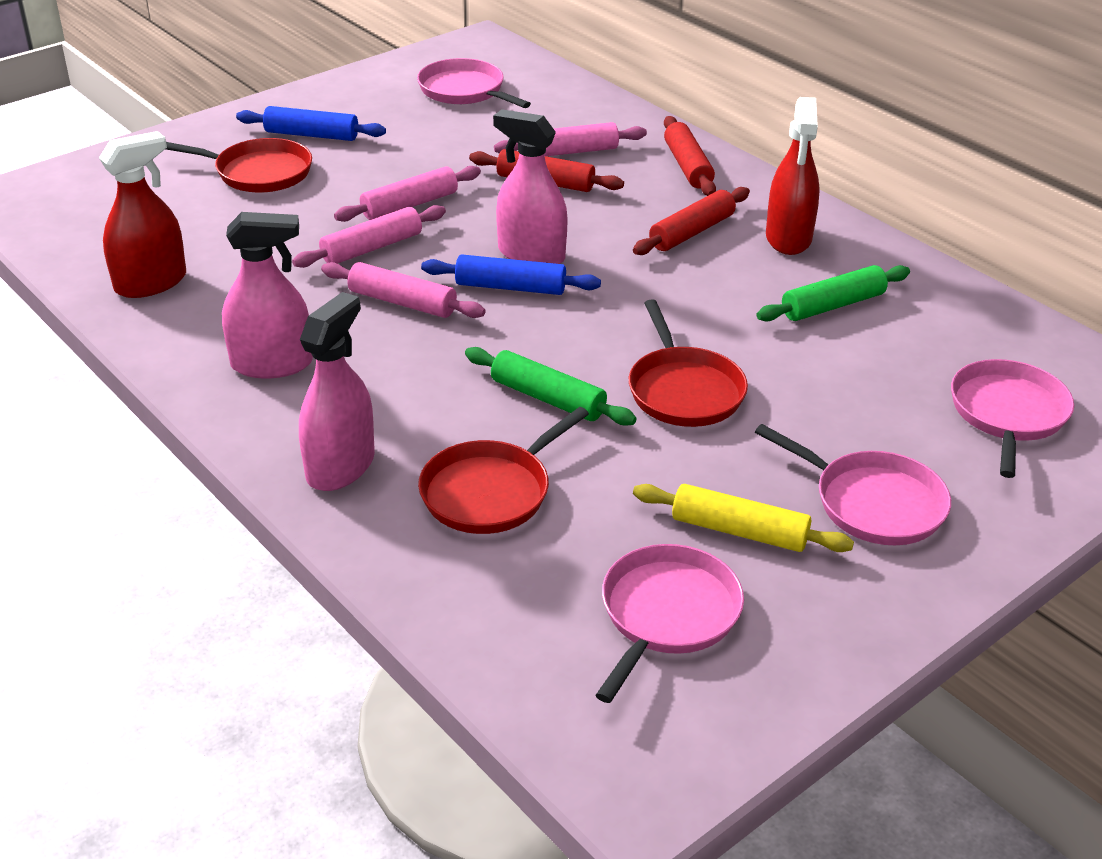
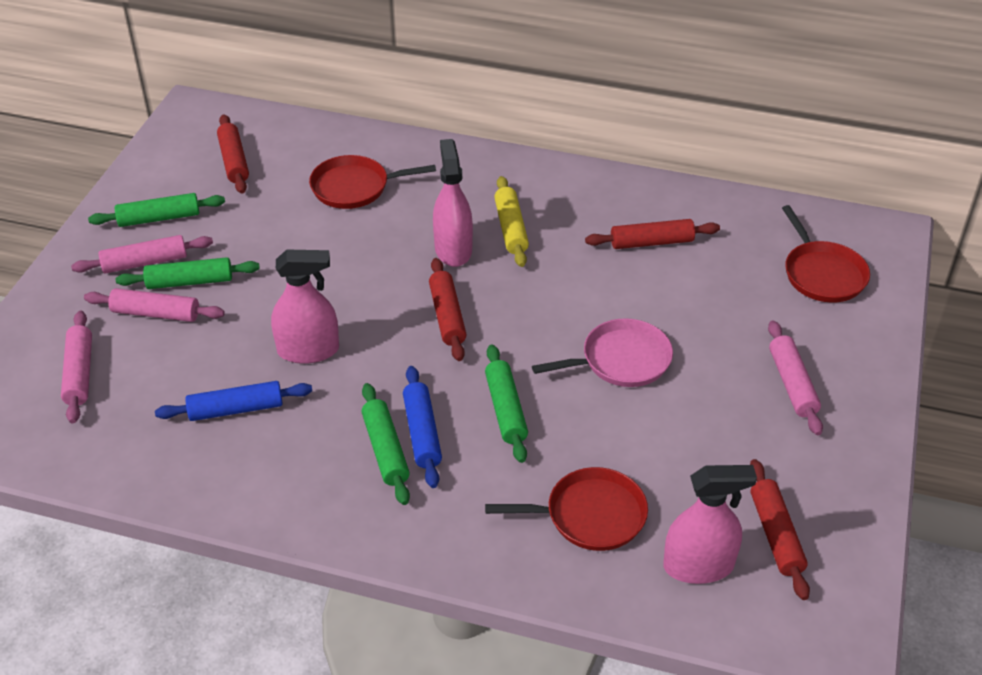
green rolling pin: [465,347,637,426] [757,265,910,322] = 2 -> [88,193,225,227] [116,257,260,289] [362,383,410,505] [485,344,528,463] = 4
pink pan: [417,58,531,108] [595,544,744,703] [755,424,951,545] [951,359,1074,478] = 4 -> [532,318,673,387] = 1
red rolling pin: [469,149,624,192] [633,187,750,255] [664,116,716,196] = 3 -> [217,114,249,194] [429,258,467,361] [585,219,720,249] [750,459,810,600] = 4
red spray bottle: [99,131,186,298] [766,97,820,255] = 2 -> none = 0

